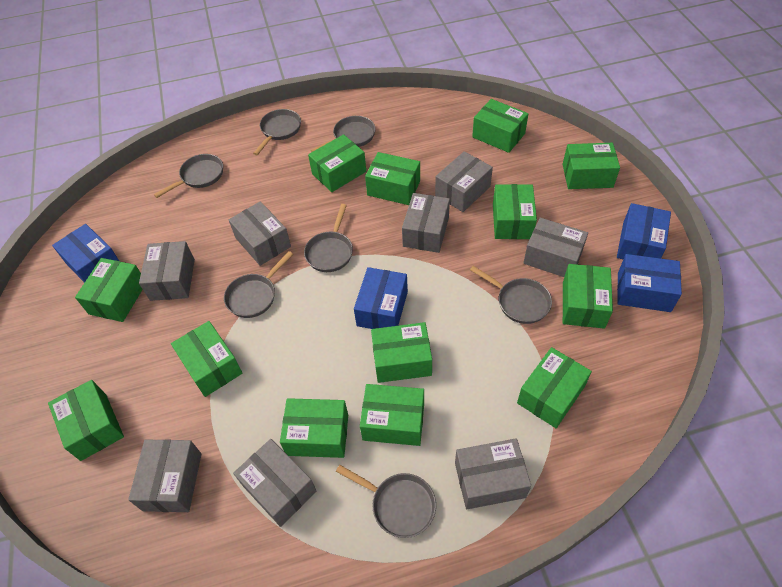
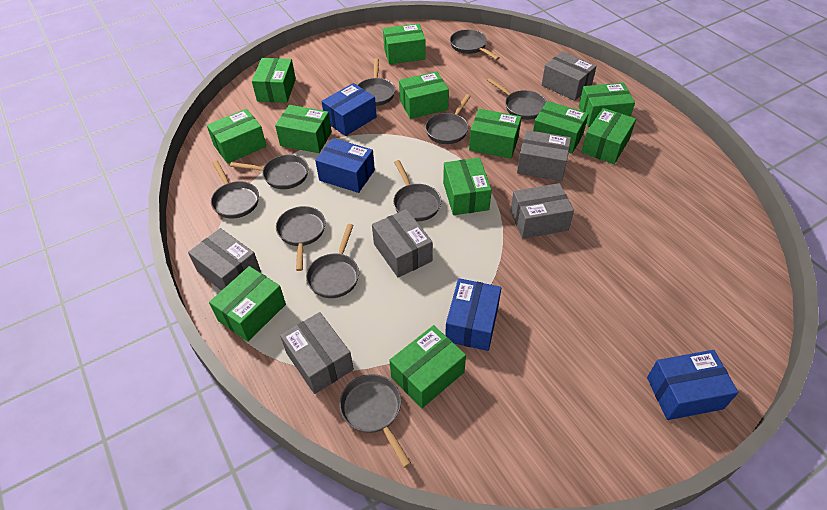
green box: [48,380,124,461] [75,258,143,322] [171,321,242,397] [280,398,348,458] [308,134,366,192] [360,384,424,446] [365,152,420,205] [371,322,432,383] [472,99,528,153] [493,184,537,239] [517,347,592,428] [563,143,620,189] [563,264,613,329] = 13 -> [207,109,267,163] [209,266,286,342] [252,58,296,103] [275,105,332,153] [383,24,426,64] [389,325,466,408] [399,71,449,119] [443,158,492,215] [469,109,522,159] [533,101,588,154] [579,83,635,127] [582,108,636,164] = 12
grey box: [128,439,201,512] [139,241,195,301] [229,201,291,266] [233,439,316,527] [402,193,450,253] [435,151,493,212] [455,438,531,509] [523,218,588,277] = 8 -> [188,228,261,291] [280,312,354,394] [372,209,433,277] [510,183,574,239] [517,130,571,181] [542,51,597,101] = 6
grey pan: [154,154,223,198] [224,251,293,318] [253,109,301,155] [304,204,353,272] [311,116,376,152] [336,465,436,538] [470,266,552,324] = 7 -> [211,161,259,219] [230,155,308,189] [276,206,325,271] [306,224,359,298] [339,374,411,468] [358,58,395,106] [393,160,441,221] [425,94,471,144] [450,29,500,60] [487,78,547,120] = 10

